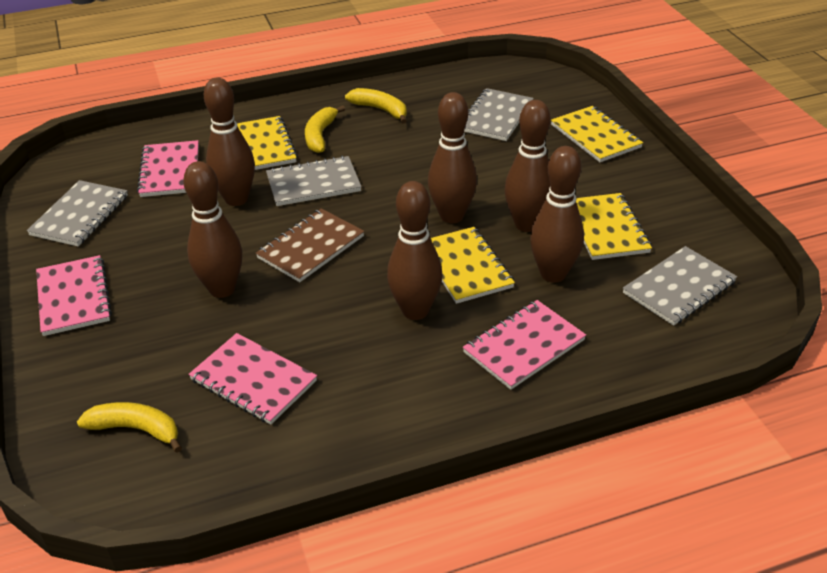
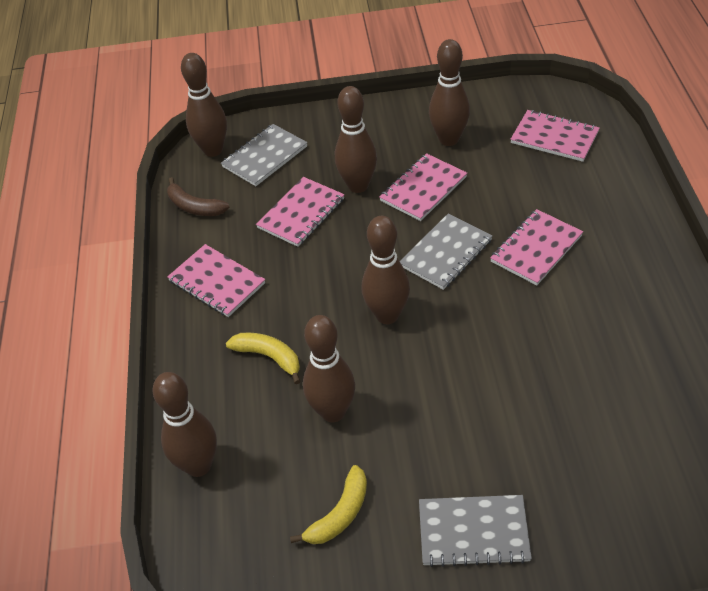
brown banana: none = 0 -> [167,177,229,216] = 1
brown notebook: [256,208,364,282] = 1 -> none = 0
grey notebook: [27,180,128,246] [266,156,362,206] [464,88,534,141] [623,246,737,326] = 4 -> [221,124,308,186] [400,213,492,290] [419,495,532,567] = 3
pink notebook: [36,255,112,336] [137,140,199,197] [189,333,317,425] [463,300,586,390] = 4 -> [167,244,265,317] [256,177,344,247] [379,153,467,221] [490,209,583,285] [510,110,600,162] = 5
yellow banana: [77,402,182,453] [305,105,345,153] [345,88,407,123] = 3 -> [226,333,301,384] [290,465,367,544] = 2
yellow notebook: [237,116,298,170] [431,227,515,304] [551,106,643,162] [576,193,652,260] = 4 -> none = 0

